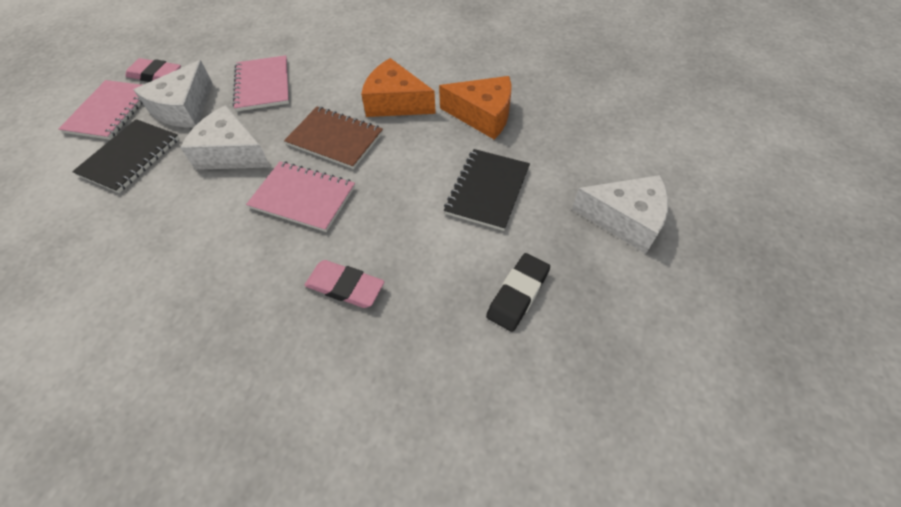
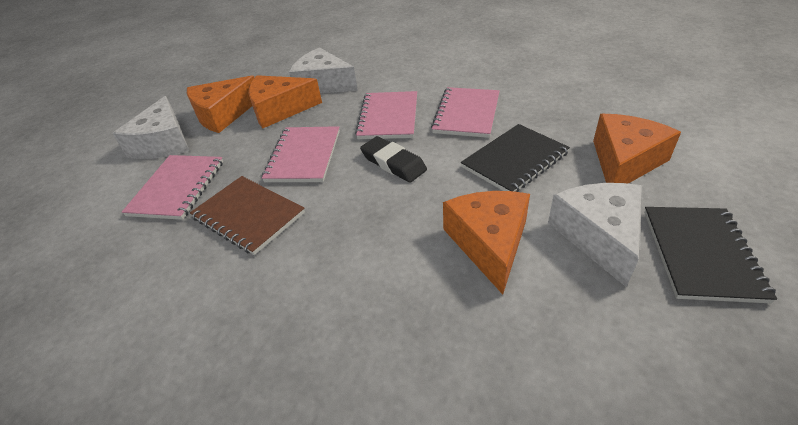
orange cheese: [361,58,436,117] [439,76,511,139] = 2 -> [187,76,254,133] [248,75,322,128] [443,191,530,294] [593,114,681,184] = 4
pink eraser: [125,58,181,82] [305,260,384,308] = 2 -> none = 0
pink notebook: [59,80,143,140] [233,55,289,111] [246,161,355,232] = 3 -> [122,155,223,220] [262,126,340,182] [355,91,417,139] [431,87,500,138] = 4

